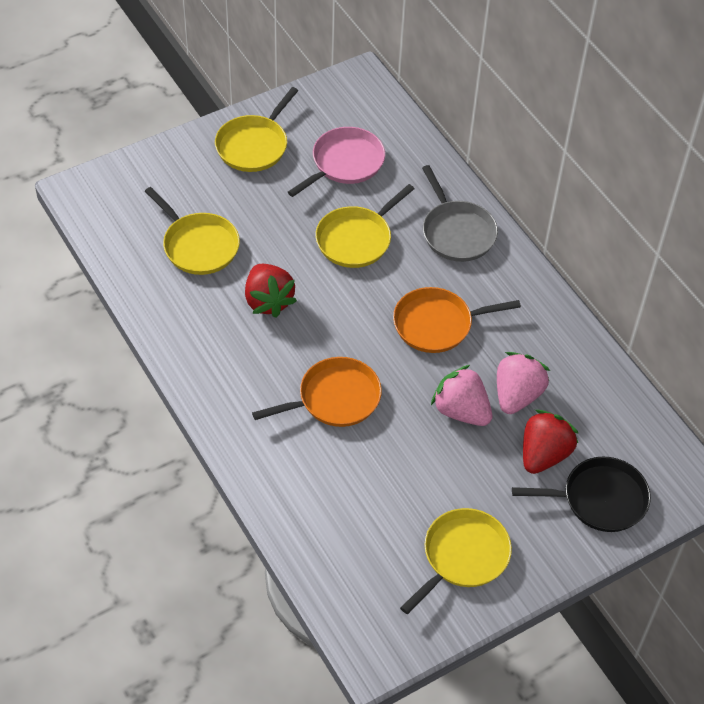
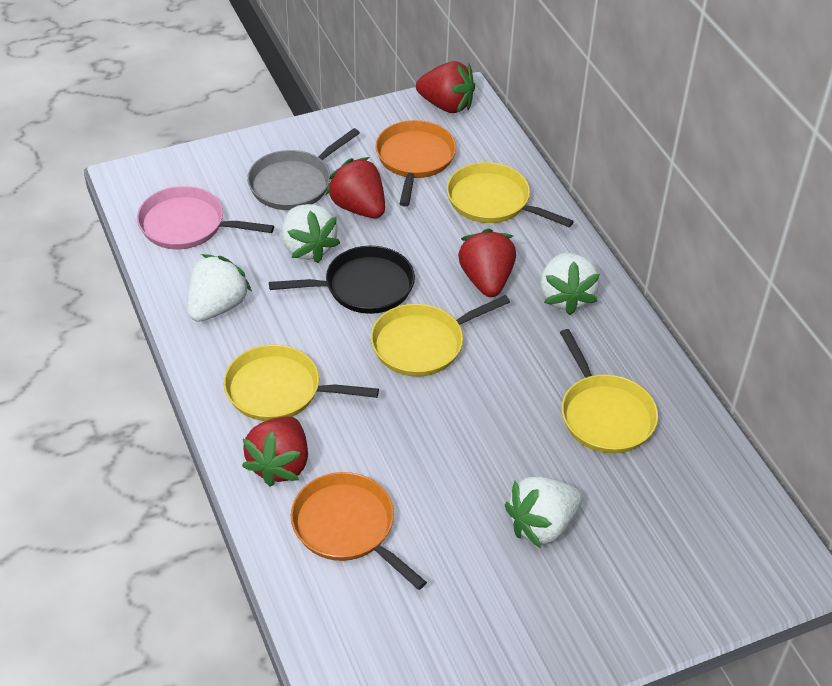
pink strawberry: [431,365,492,426] [497,352,550,414] = 2 -> none = 0
red strawberry: [245,264,297,318] [523,410,579,474] = 2 -> [242,416,308,487] [326,157,385,218] [416,61,475,113] [458,229,516,297] = 4
white strawberry: none = 0 -> [187,254,252,322] [282,204,340,263] [505,477,582,548] [540,253,600,315] = 4

